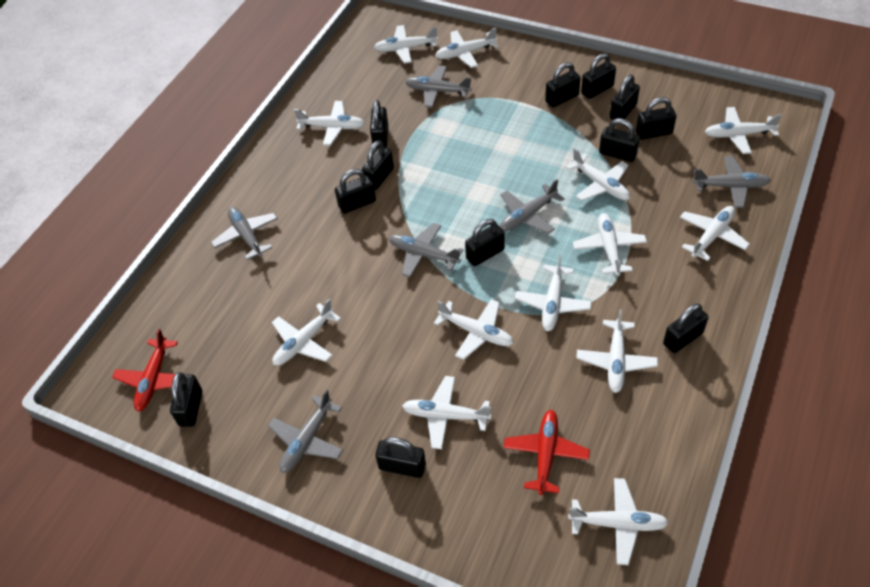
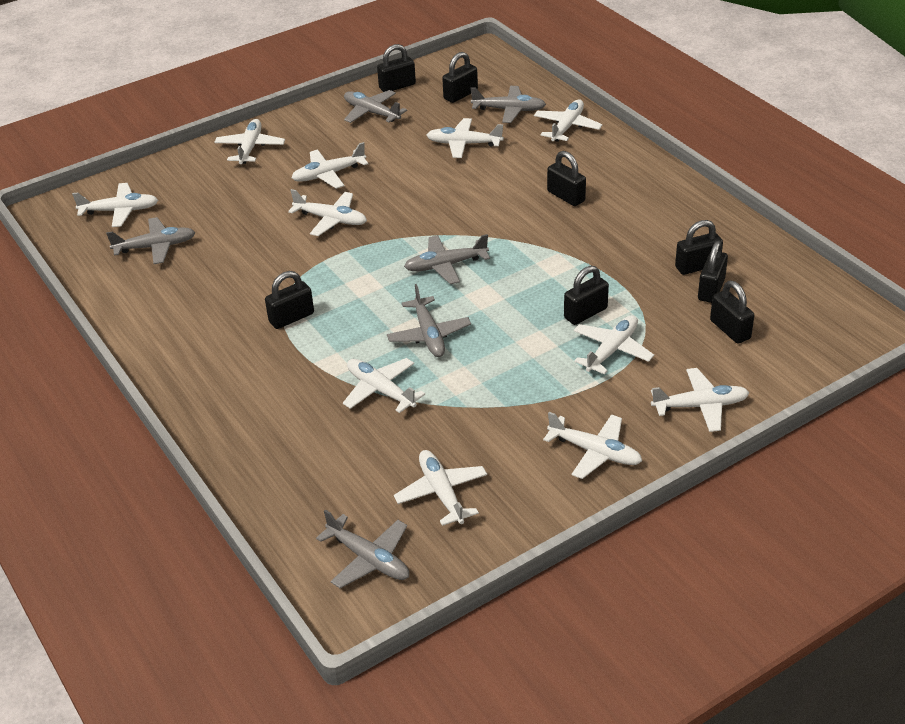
black padlock: [170,372,202,427] [335,169,376,214] [362,141,394,190] [370,100,388,149] [375,437,426,478] [465,219,505,266] [545,62,581,107] [581,53,616,99] [599,118,640,162] [609,74,640,120] [636,97,677,140] [663,303,709,353] = 12 -> [265,271,314,329] [377,44,416,92] [442,52,478,103] [547,151,586,206] [564,266,609,325] [675,220,723,275] [698,241,728,303] [710,281,754,344] = 8
red plane: [112,328,178,412] [504,410,590,495] = 2 -> none = 0
white plane: [272,299,341,366] [294,101,365,146] [374,25,438,64] [402,376,491,449] [434,299,514,360] [435,28,499,68] [515,255,592,332] [566,148,630,201] [568,478,669,565] [573,213,647,276] [576,309,658,393] [680,206,750,261] [705,107,782,154] = 13 -> [72,183,158,227] [215,119,285,164] [288,189,367,236] [291,142,368,189] [343,358,425,413] [394,450,487,526] [427,118,504,158] [534,99,602,142] [543,412,642,479] [574,315,654,374] [651,368,749,432] = 11

